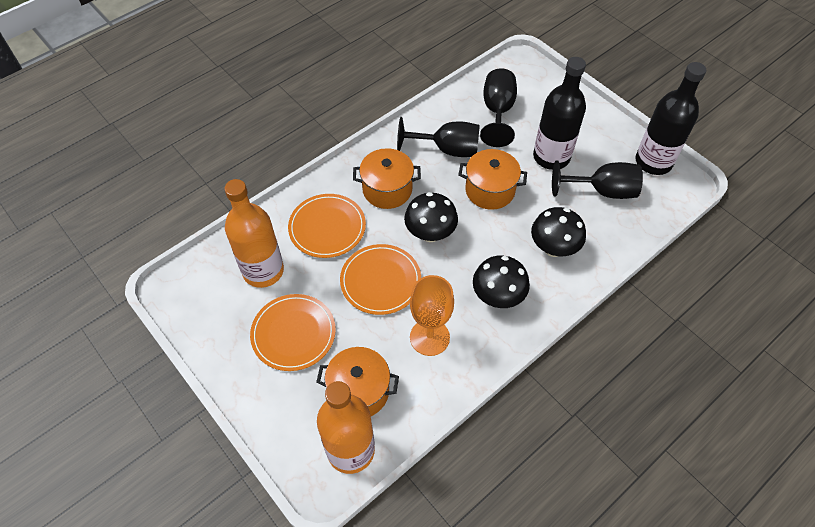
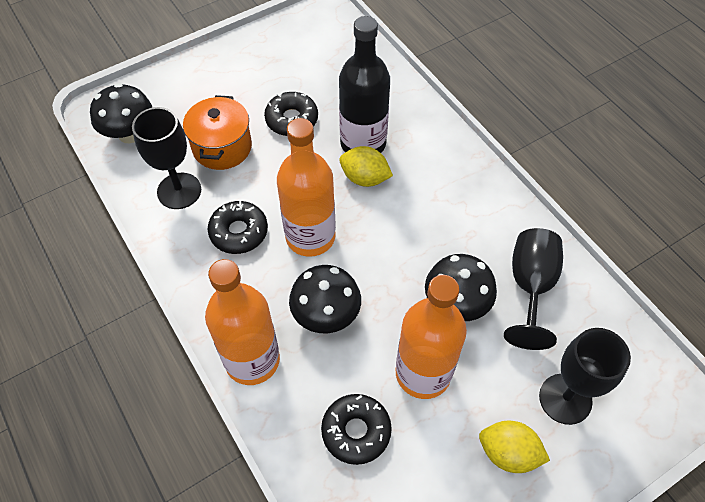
black bottle: [533,57,586,170] [636,62,706,175] = 2 -> [339,16,390,153] = 1
black donut: none = 0 -> [208,201,268,254] [264,92,318,136] [321,394,392,465] = 3
orange bottle: [224,179,284,288] [317,381,375,474] = 2 -> [205,259,280,385] [277,118,336,257] [396,275,467,399] = 3
orange goblet: [410,275,454,356] = 1 -> none = 0
orange plate: [250,294,336,371] [288,194,366,258] [340,244,421,315] = 3 -> none = 0
orange pot: [316,347,399,416] [353,148,421,209] [458,149,527,210] = 3 -> [183,95,252,170] = 1
yellow lemon: none = 0 -> [339,146,393,187] [479,421,550,473] = 2

